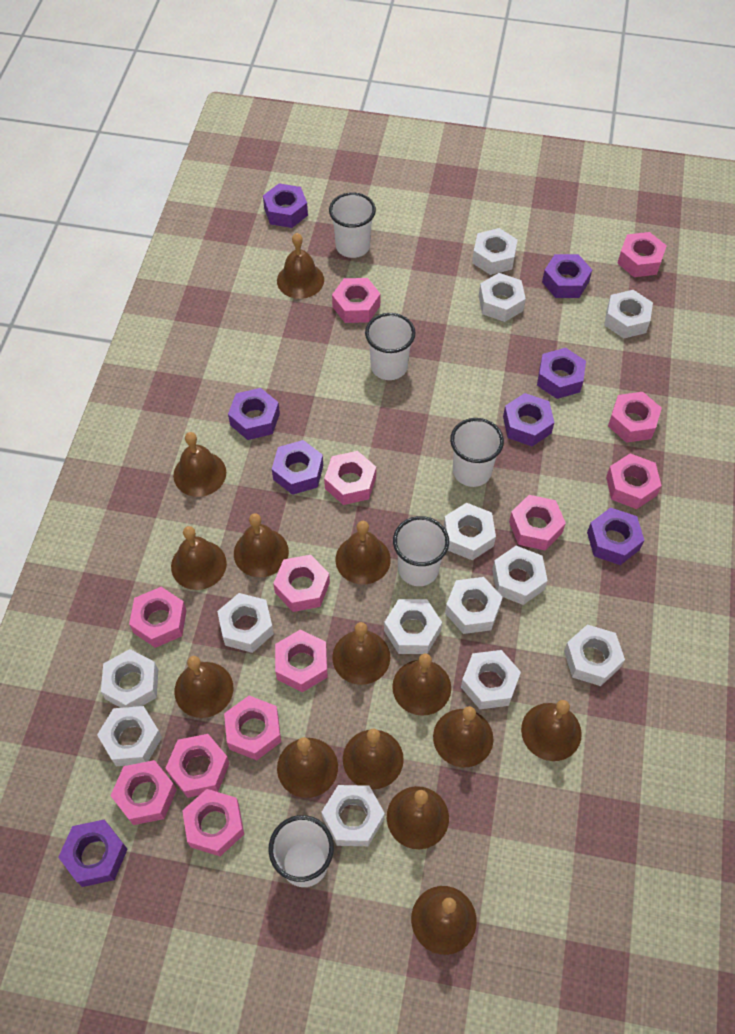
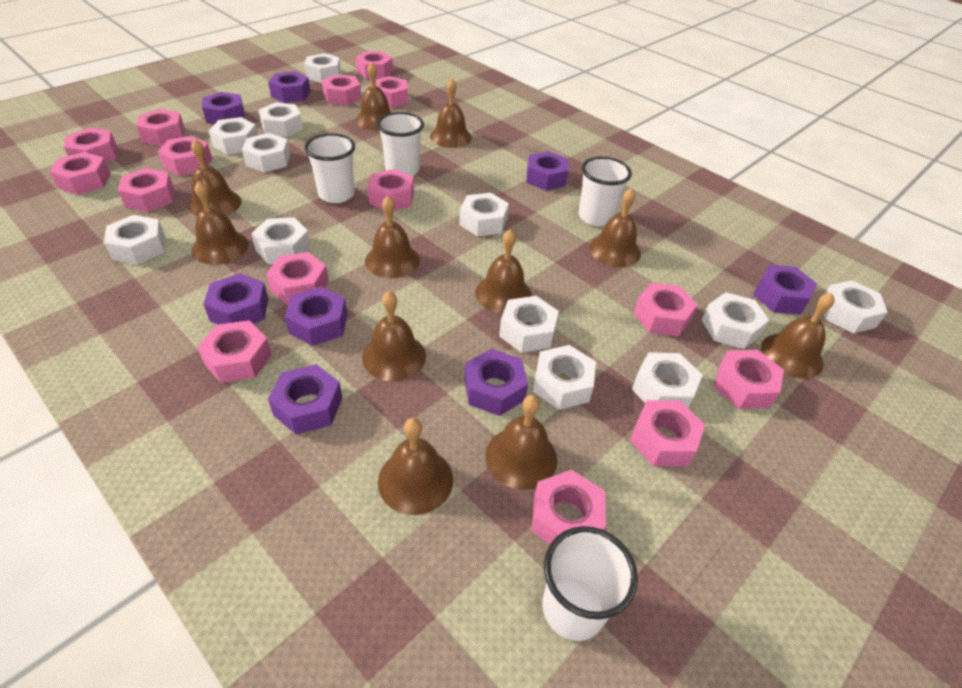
brown bell: [171,526,227,590] [173,432,226,497] [174,656,233,718] [234,513,289,577] [277,233,324,299] [277,737,338,798] [332,622,390,685] [335,521,391,584] [343,729,404,789] [387,786,449,849] [392,653,451,716] [411,886,477,955] [433,706,493,767] [521,700,582,761] = 14 -> [189,139,242,217] [191,181,249,265] [355,62,392,130] [362,291,426,381] [365,196,420,278] [378,418,453,515] [430,79,472,148] [475,229,532,314] [485,395,557,490] [589,188,641,267] [761,293,835,379] = 11
pink nut: [110,760,177,825] [129,587,187,648] [165,734,229,798] [182,789,244,856] [224,696,281,760] [273,555,330,612] [275,629,327,692] [324,451,376,505] [332,278,381,323] [509,495,566,550] [606,453,662,509] [608,392,662,443] [617,232,667,277] = 13 -> [50,152,111,195] [64,128,118,162] [118,168,174,212] [136,109,185,146] [158,136,212,176] [197,320,272,383] [266,252,329,305] [322,74,362,106] [355,51,393,79] [368,169,414,210] [375,76,408,108] [532,470,606,544] [630,400,705,466] [633,283,698,336] [714,350,784,409] = 15
white cup: [268,815,334,887] [329,192,376,258] [365,313,415,380] [393,516,449,586] [450,418,504,487] = 5 -> [304,133,355,203] [377,112,424,176] [542,526,638,641] [578,156,632,226] = 4
white nut: [97,706,162,766] [101,649,158,708] [217,593,274,653] [321,785,385,846] [384,599,442,654] [444,503,496,560] [445,577,503,634] [461,650,521,709] [472,228,518,275] [479,273,526,322] [492,546,548,605] [564,624,625,686] [604,290,653,338] = 13 -> [104,215,165,265] [209,117,258,154] [242,133,290,172] [251,217,311,264] [259,102,303,137] [304,53,341,83] [460,193,509,236] [499,296,559,353] [533,345,596,410] [632,352,703,408] [702,292,769,349] [824,280,888,333] = 12

